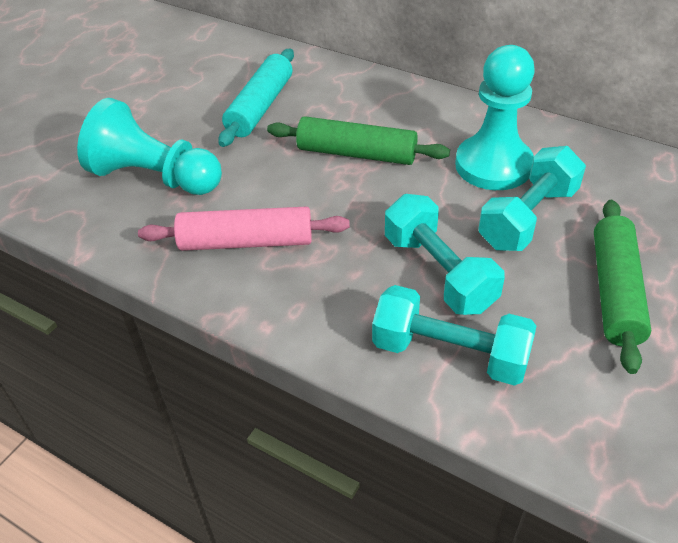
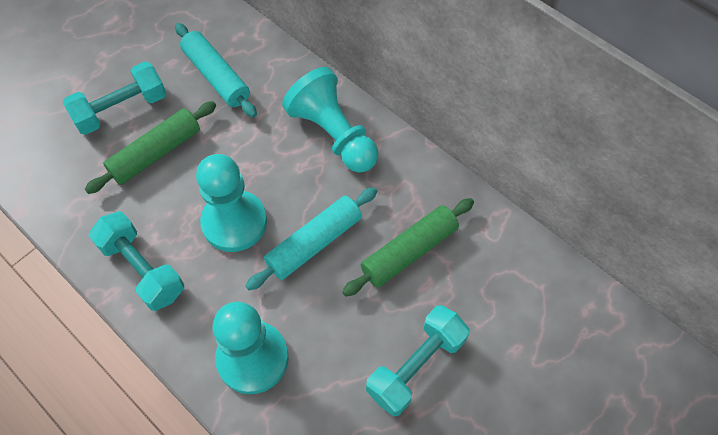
pink rolling pin: [138,206,350,251] = 1 -> none = 0
turquoise pawn: [77,98,222,195] [455,45,535,190] = 2 -> [196,154,267,252] [213,302,288,394] [282,67,378,173] = 3
turquoise rolling pin: [218,48,294,147] = 1 -> [175,23,257,118] [245,187,377,291] = 2

